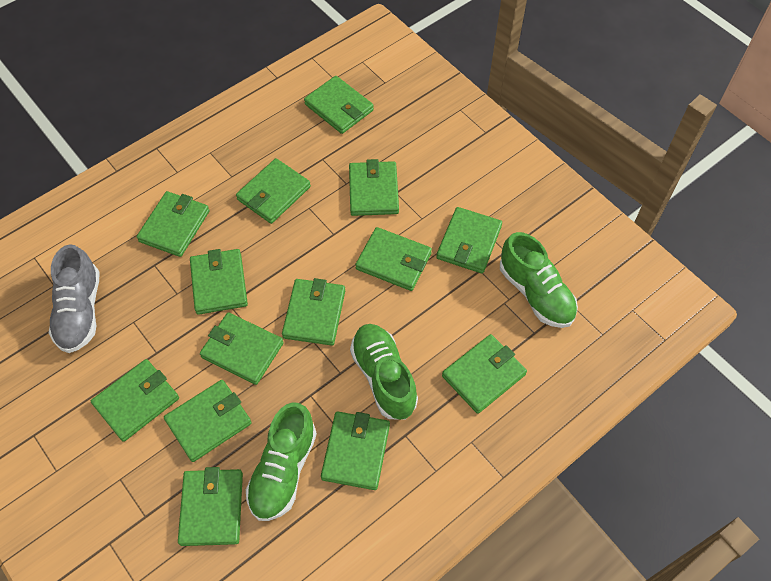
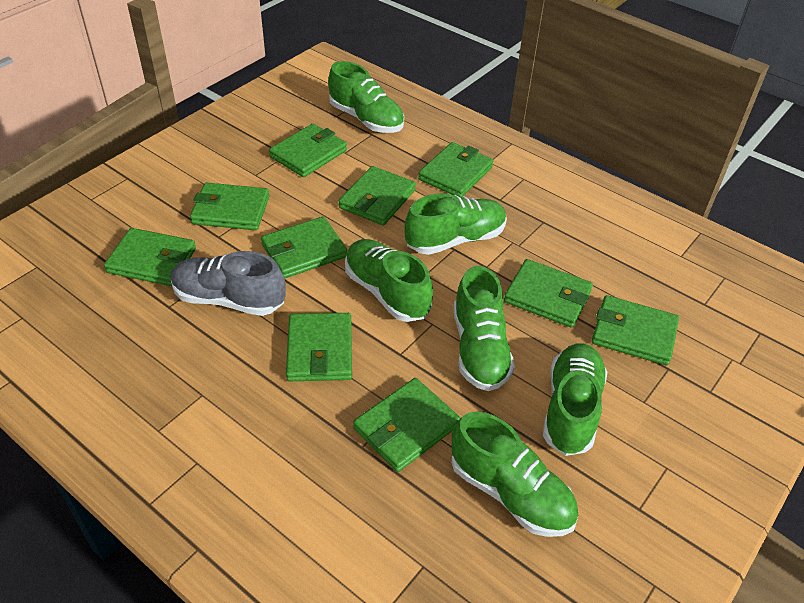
green shoe: [246,402,317,521] [350,324,418,420] [500,232,578,328] = 3 -> [328,61,404,133] [345,239,433,322] [404,193,507,255] [451,412,578,537] [453,266,515,391] [543,343,607,456] = 6
green wallet: [91,359,179,442] [137,191,210,257] [164,380,252,462] [178,467,243,546] [190,249,248,315] [200,312,284,385] [236,158,311,224] [282,278,345,346] [304,76,374,134] [321,411,390,490] [349,159,399,216] [355,227,432,291] [436,207,502,273] [442,334,527,414] = 14 -> [104,228,196,286] [190,183,269,230] [261,217,347,279] [269,124,347,177] [286,313,352,381] [339,166,416,225] [353,378,461,472] [418,142,493,197] [504,259,593,328] [592,295,679,365] = 10

